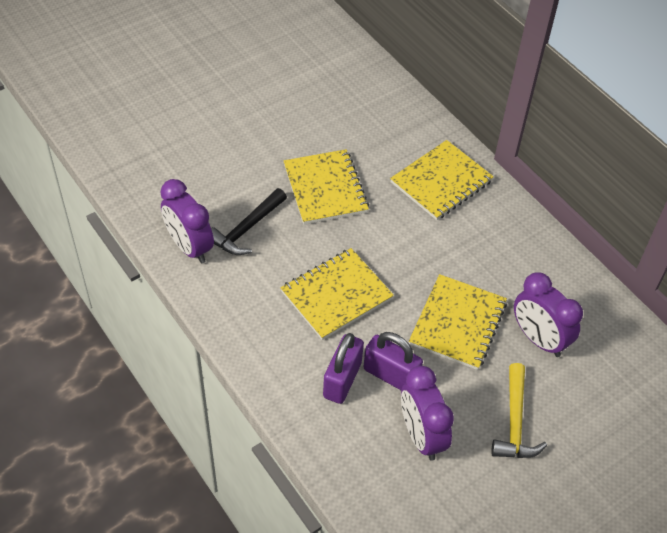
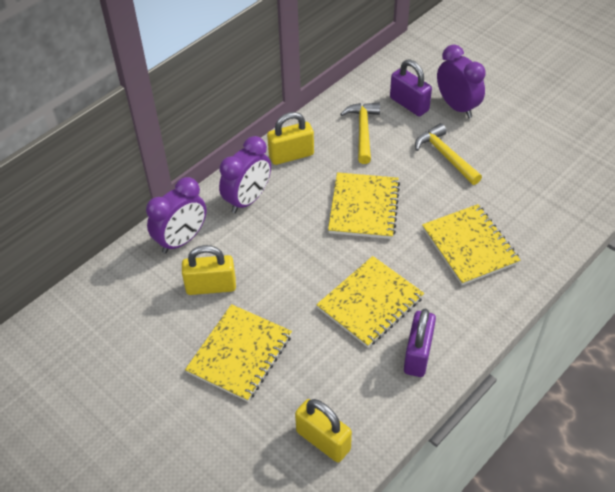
black hammer: [211,188,287,255] = 1 -> none = 0
yellow hammer: [491,363,547,458] = 1 -> [340,103,380,164] [415,123,482,185] = 2
yellow padlock: none = 0 -> [182,245,236,295] [267,112,314,165] [295,399,352,462] = 3

